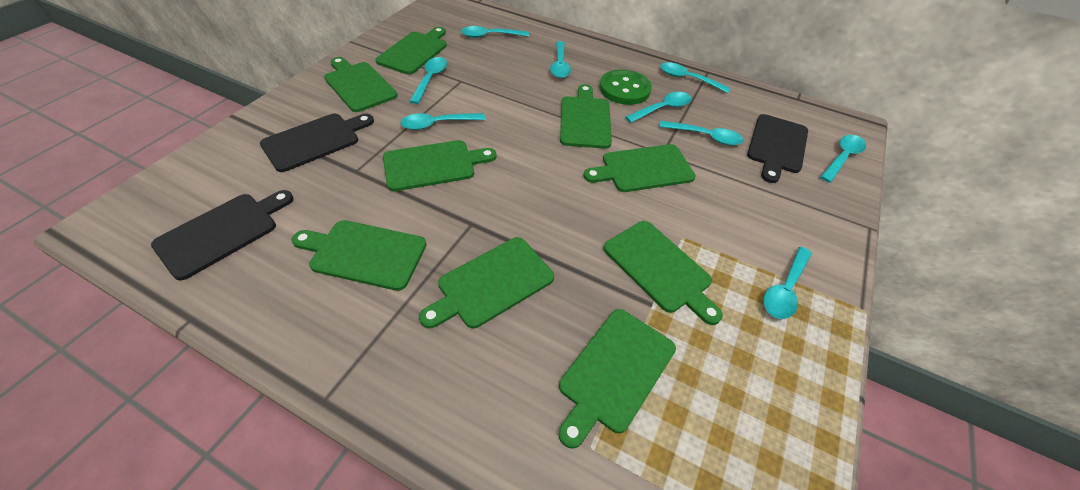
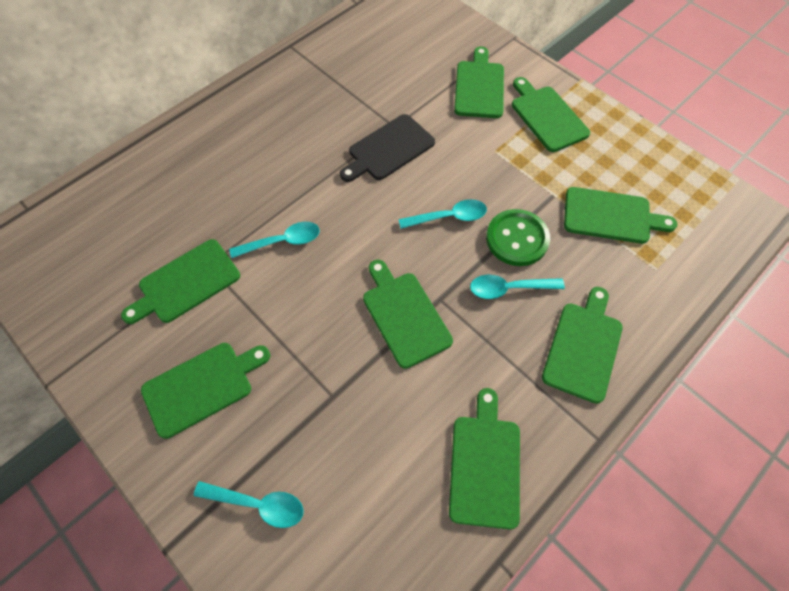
black cutting board: [151,190,294,281] [260,114,374,172] [747,114,808,183] = 3 -> [340,114,435,182] = 1
green cutting board: [292,220,427,291] [324,57,397,112] [376,27,447,75] [383,140,496,191] [419,237,554,328] [559,309,676,449] [560,84,612,149] [583,144,696,192] [603,221,723,325] = 9 -> [121,239,240,324] [141,343,270,439] [363,259,453,369] [449,388,520,530] [454,46,504,118] [512,77,590,152] [542,287,623,404] [564,187,678,244] = 8
turquoise spoon: [400,113,486,130] [409,57,447,104] [461,26,529,38] [550,41,571,78] [625,92,691,123] [659,121,744,146] [660,62,730,93] [764,247,812,319] [820,135,866,183] = 9 -> [194,481,304,528] [229,222,320,258] [399,199,487,229] [470,275,565,299] = 4

